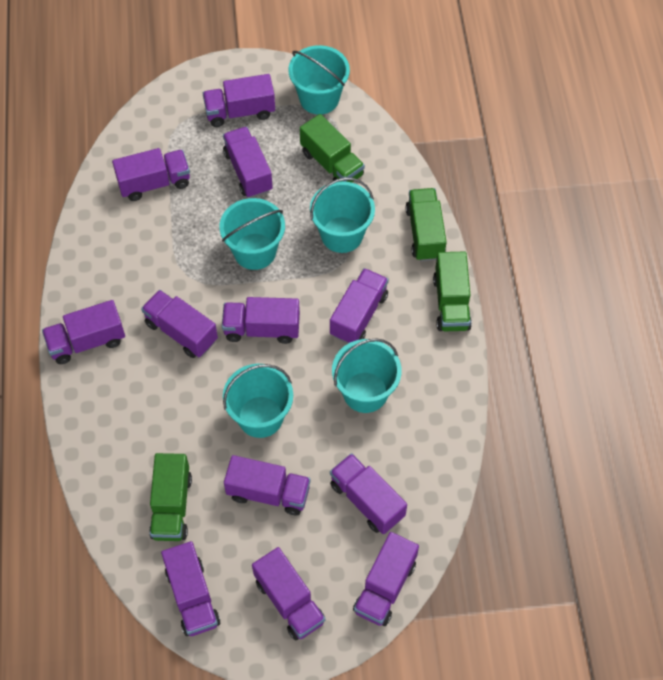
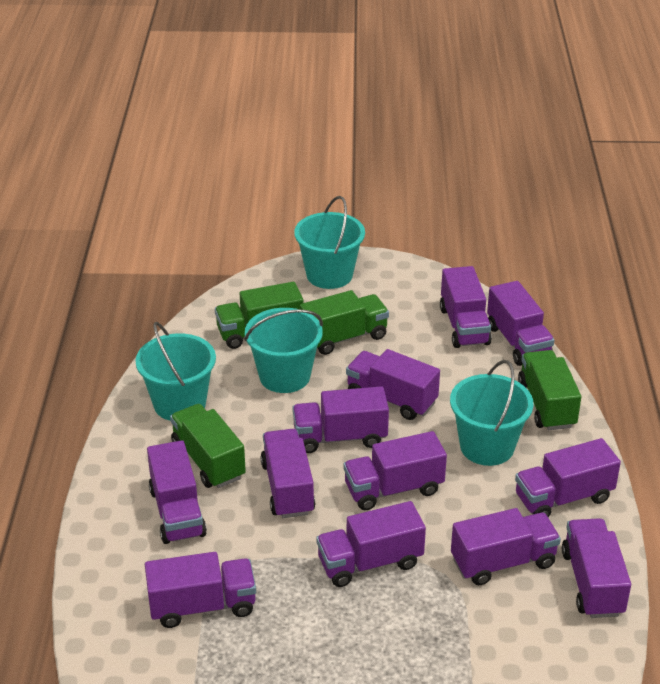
turquoise bucket: [220,198,285,270] [223,364,293,438] [288,45,350,115] [310,177,375,253] [332,338,402,413] = 5 -> [135,322,216,421] [244,308,323,393] [294,196,365,289] [450,360,533,466] = 4

